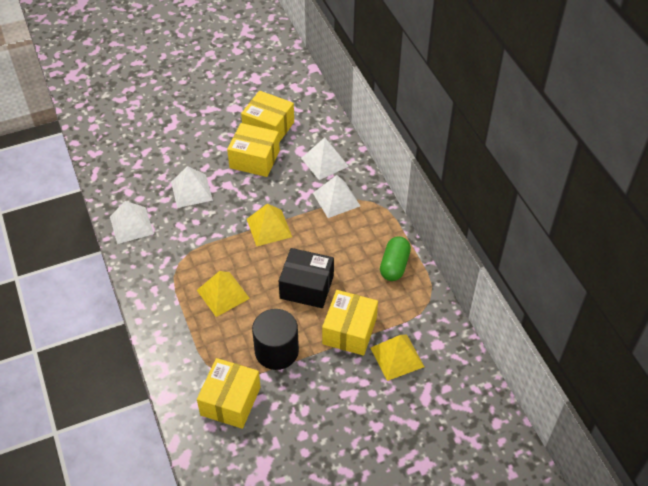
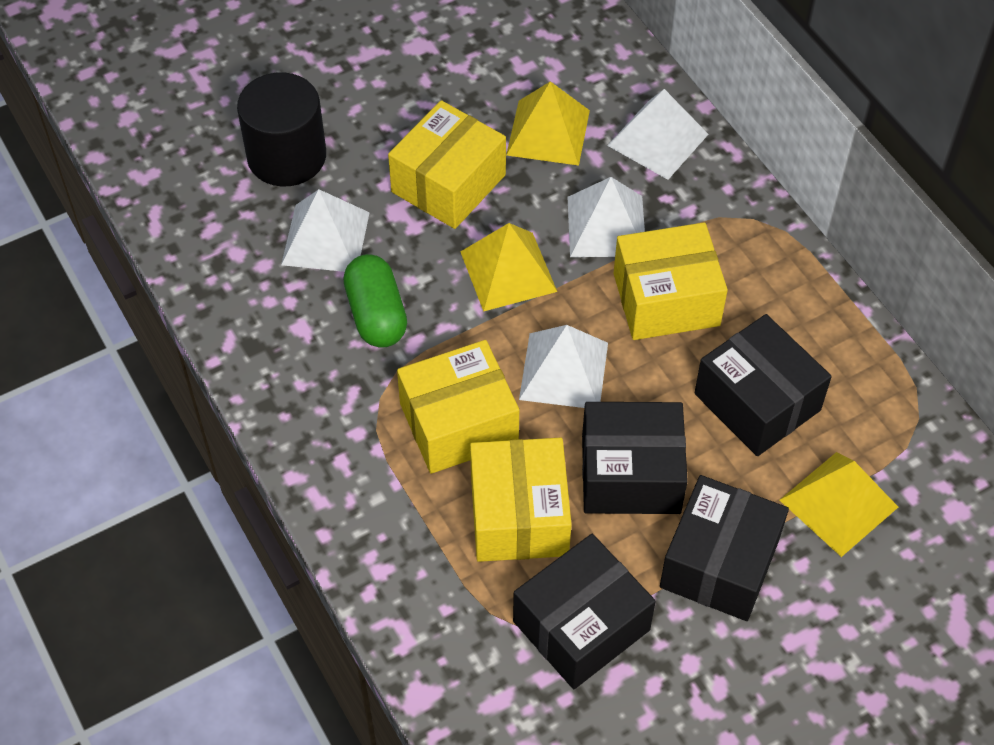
black box: [279,248,334,308] = 1 -> [513,534,656,689] [582,402,688,514] [660,475,789,621] [695,314,832,456] = 4

